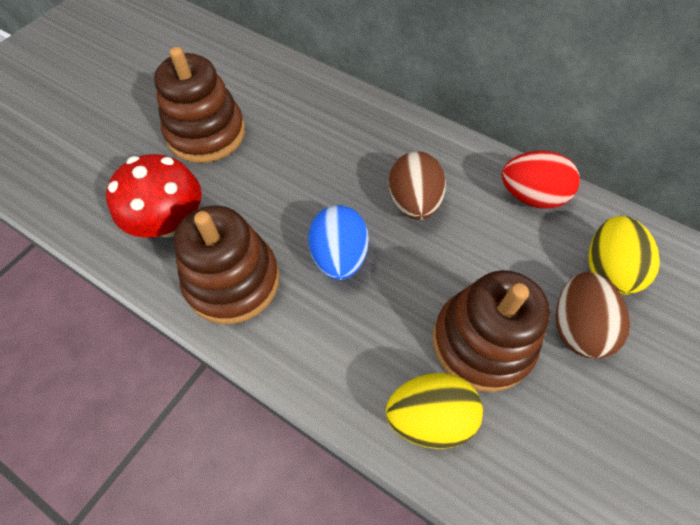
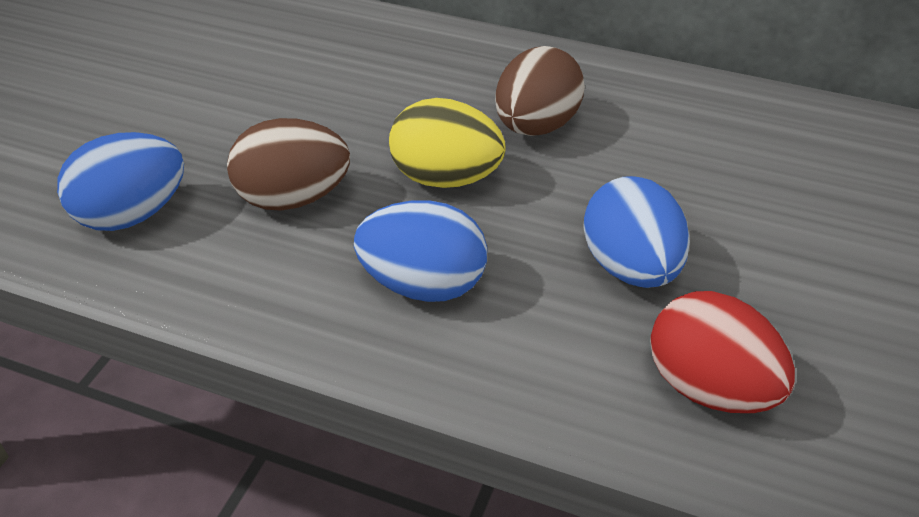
blue egg: [308,205,369,280] = 1 -> [57,132,184,231] [354,200,487,302] [583,176,690,288] = 3
brown stacking toy: [154,47,245,163] [173,205,279,324] [433,270,550,392] = 3 -> none = 0
red mushroom: [106,154,202,238] = 1 -> none = 0
yellow egg: [386,373,483,449] [588,216,660,295] = 2 -> [389,98,506,188] = 1

